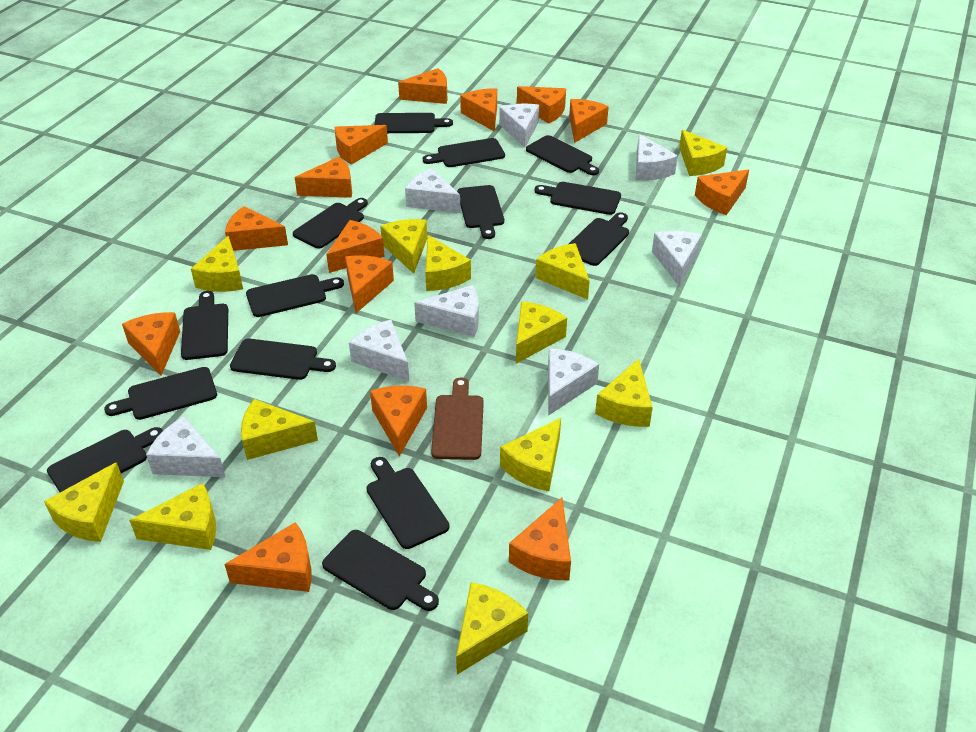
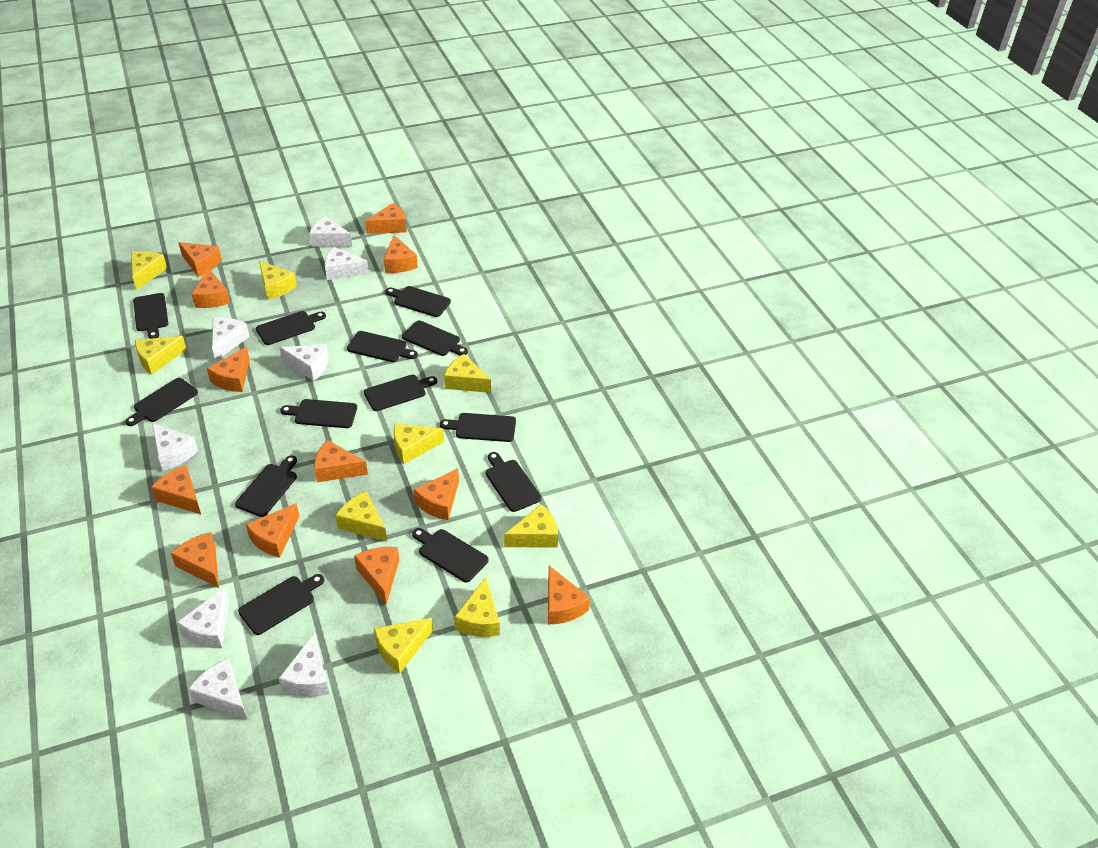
black cutting board: [47,427,163,492] [104,367,217,420] [181,291,228,360] [230,339,336,380] [246,274,344,317] [293,198,368,249] [322,530,439,611] [367,457,449,549] [375,113,453,133] [423,138,505,167] [457,185,504,239] [526,135,599,175] [534,182,621,215] [569,212,629,266] = 14 -> [125,378,198,426] [133,293,169,339] [235,455,297,517] [238,574,324,635] [256,311,326,345] [280,399,357,428] [347,331,418,362] [364,375,437,411] [385,286,451,317] [402,320,468,356] [412,528,489,582] [440,413,516,442] [486,452,541,512] = 13
brown cutting board: [431,377,484,460] = 1 -> none = 0
orange cheese: [122,312,180,376] [224,522,312,592] [225,206,288,251] [295,157,352,198] [326,220,385,273] [335,125,388,165] [345,255,394,313] [370,385,427,457] [398,68,448,104] [460,88,497,132] [509,498,571,580] [517,86,566,124] [569,99,609,143] [695,169,749,215] = 14 -> [151,465,201,514] [171,532,219,588] [178,242,222,277] [192,268,230,308] [207,347,250,392] [246,503,299,557] [314,440,368,482] [354,547,399,605] [365,203,407,234] [384,235,418,273] [414,468,459,520] [548,566,590,624] = 12
yellow cheese: [44,462,124,542] [129,483,216,550] [191,236,243,292] [241,399,318,460] [380,219,427,274] [425,235,471,291] [456,582,528,675] [500,418,561,491] [516,302,567,364] [536,243,590,300] [595,359,653,427] [679,130,727,176] = 12 -> [131,251,167,290] [135,336,187,375] [259,261,297,300] [335,491,387,541] [374,618,433,673] [394,423,444,464] [444,354,491,393] [454,577,500,637] [504,504,558,548] = 9

